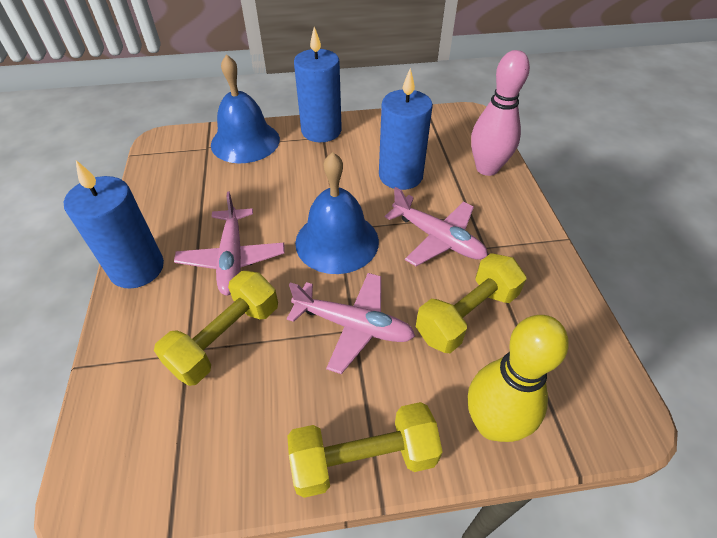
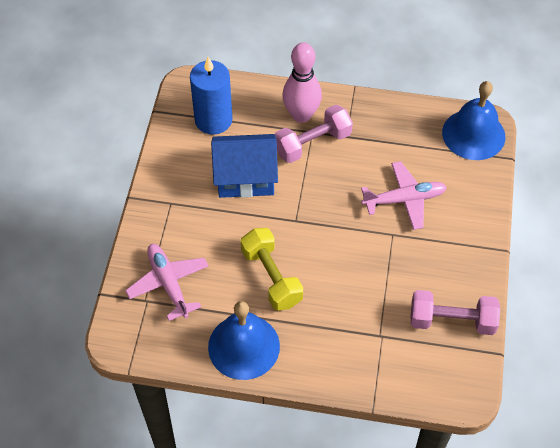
blue candle: [64,160,164,289] [294,27,342,142] [379,68,433,190] = 3 -> [190,57,232,135] = 1
blue house: none = 0 -> [211,134,278,198] = 1
pink dumbbell: none = 0 -> [275,105,353,163] [411,290,500,335] = 2
pink plane: [174,191,285,295] [287,273,415,374] [385,187,488,266] = 3 -> [125,244,209,321] [361,161,447,230] = 2
yellow bowling pin: [468,315,568,442] = 1 -> none = 0
yellow dumbbell: [154,271,278,386] [287,402,443,498] [416,253,526,353] = 3 -> [241,228,303,311] = 1

